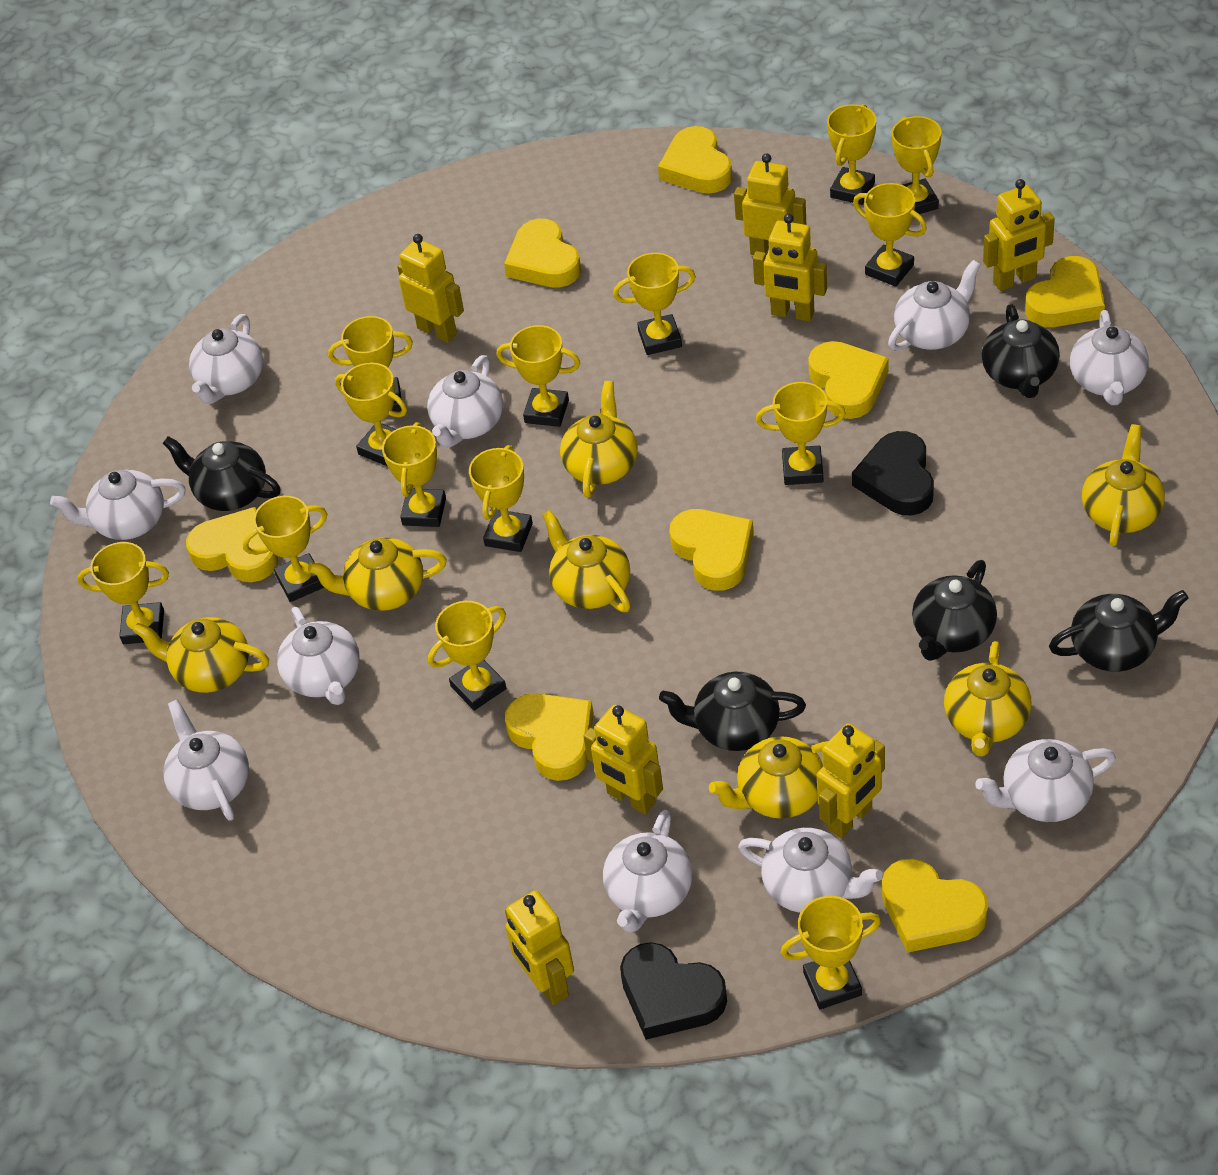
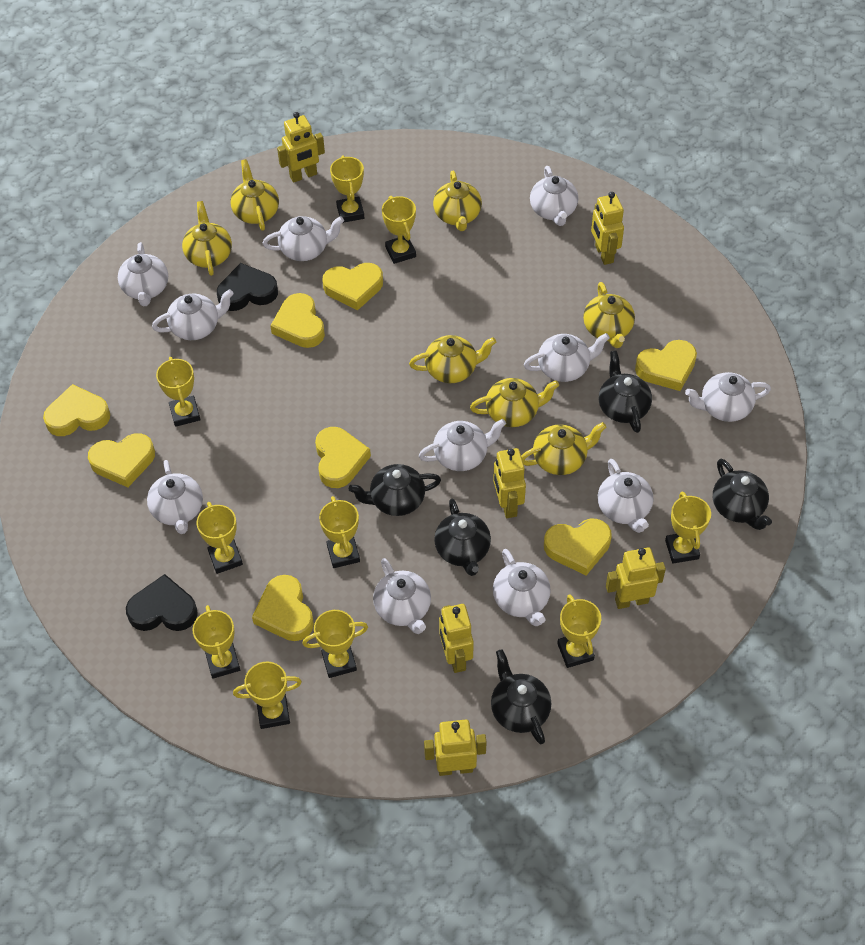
white teapot: [50,470,186,540] [163,699,249,821] [189,314,263,404] [277,607,360,705] [427,355,503,448] [603,810,693,933] [738,828,883,913] [888,260,980,351] [975,739,1116,822] [1070,310,1149,405] = 10 -> [118,242,168,306] [147,460,203,534] [152,289,234,340] [263,216,344,261] [373,558,431,634] [419,419,506,471] [493,549,551,626] [524,333,610,382] [530,166,578,226] [598,459,653,533] [685,372,771,422] = 11
yellow robot: [397,234,464,343] [505,890,574,1005] [583,705,663,814] [734,153,806,255] [753,214,827,322] [817,723,885,838] [983,179,1055,291] = 7 -> [277,112,325,183] [424,720,487,776] [439,604,474,673] [493,448,526,518] [591,192,624,265] [606,548,666,609] = 6
yellow trophy: [78,542,169,644] [243,496,327,602] [328,316,413,412] [335,363,407,467] [382,422,446,527] [428,601,506,711] [469,445,533,552] [496,325,580,427] [613,253,696,355] [756,382,846,485] [781,896,881,1009] [827,104,876,205] [853,183,927,287] [892,116,942,214] = 14 -> [156,357,201,427] [193,605,240,679] [196,502,243,574] [233,661,302,729] [302,610,368,678] [319,496,360,568] [330,156,364,223] [382,196,416,264] [557,594,601,668] [665,492,711,563] = 10

